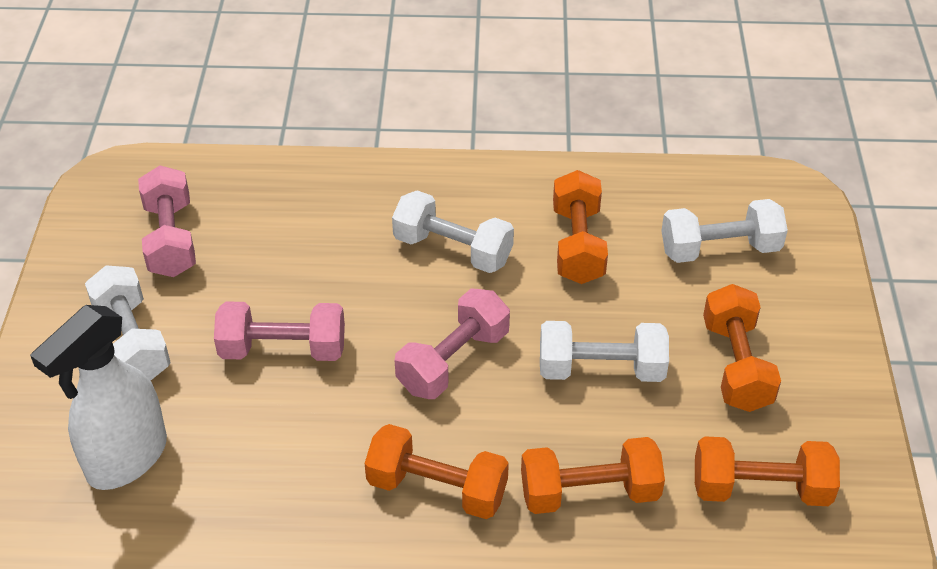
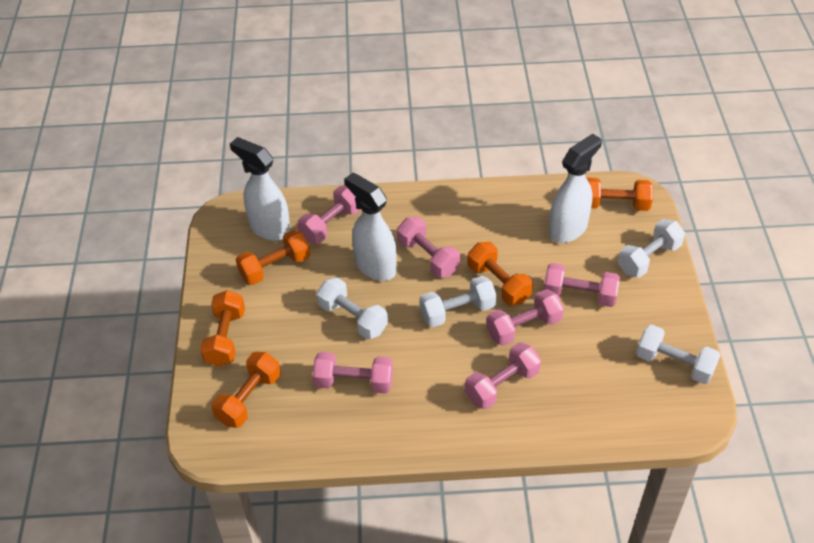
pink dumbbell: [138,166,196,277] [214,302,345,361] [395,289,510,399] = 3 -> [298,185,361,244] [313,352,393,394] [397,217,460,278] [465,342,541,409] [486,289,564,346] [544,263,620,307] = 6
white spray bottle: [30,305,167,490] = 1 -> [230,137,290,241] [344,173,396,281] [549,133,602,243] = 3

